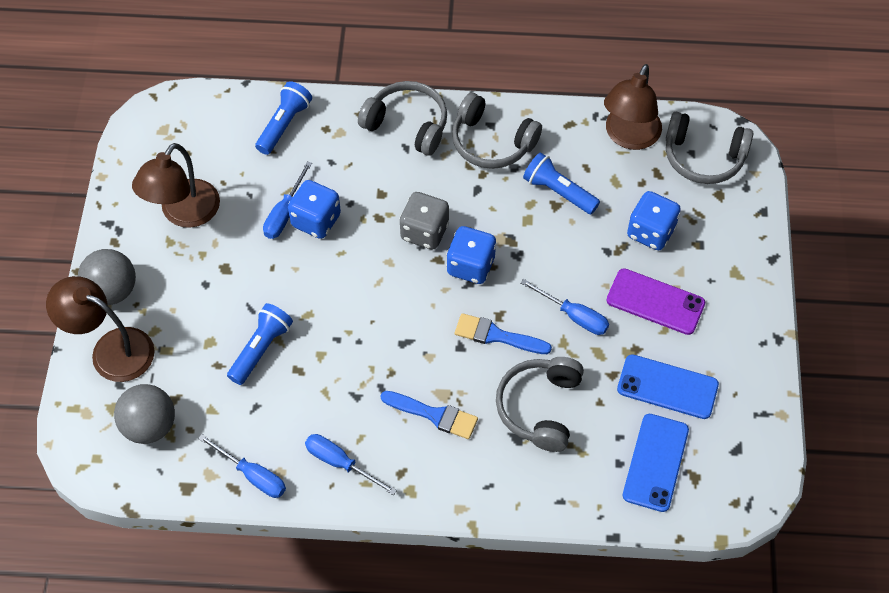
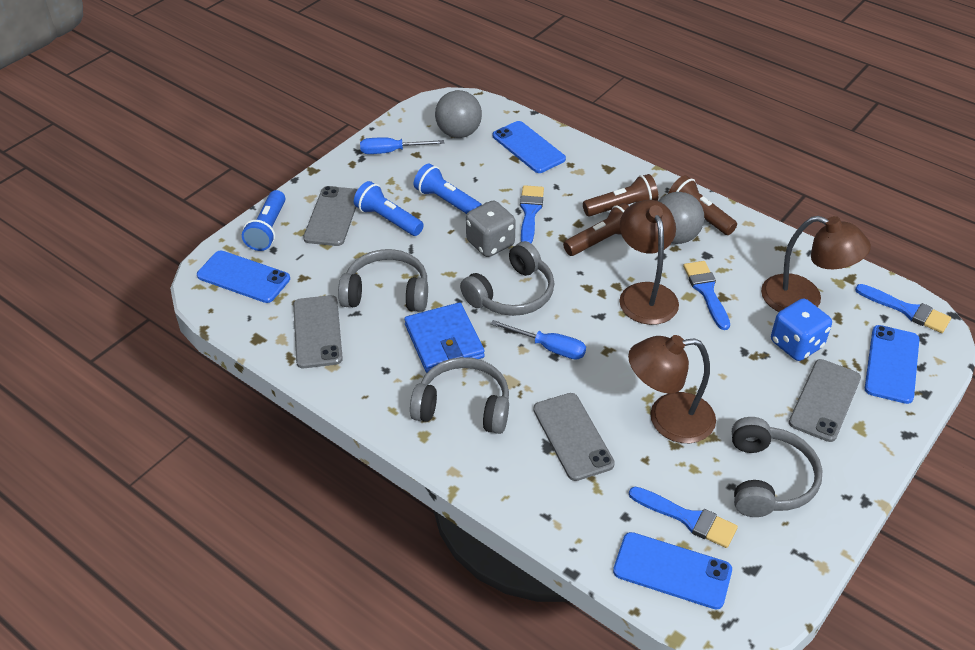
blue brush: [380,391,478,439] [455,313,552,354] = 2 -> [520,185,544,244] [629,487,738,548] [683,261,730,330] [855,284,951,333] = 4
blue dice: [288,180,341,239] [446,226,496,284] [627,191,681,250] = 3 -> [771,299,832,361] = 1
blue phone: [617,354,719,419] [623,414,689,512] = 2 -> [197,251,290,303] [493,121,566,173] [613,532,732,609] [865,325,919,404] = 4
blue screwdriver: [198,434,286,498] [263,161,312,239] [305,434,397,495] [521,279,609,335] = 4 -> [360,138,444,154] [491,320,586,359] = 2
blue wallet: none = 0 -> [404,302,485,373] = 1
brown flashlight: none = 0 -> [563,203,629,256] [583,174,658,217] [668,175,737,235] = 3
grey phone: none = 0 -> [293,295,343,368] [303,186,358,246] [533,393,615,481] [789,359,861,442] = 4
purple phone: [606,268,705,335] = 1 -> none = 0

